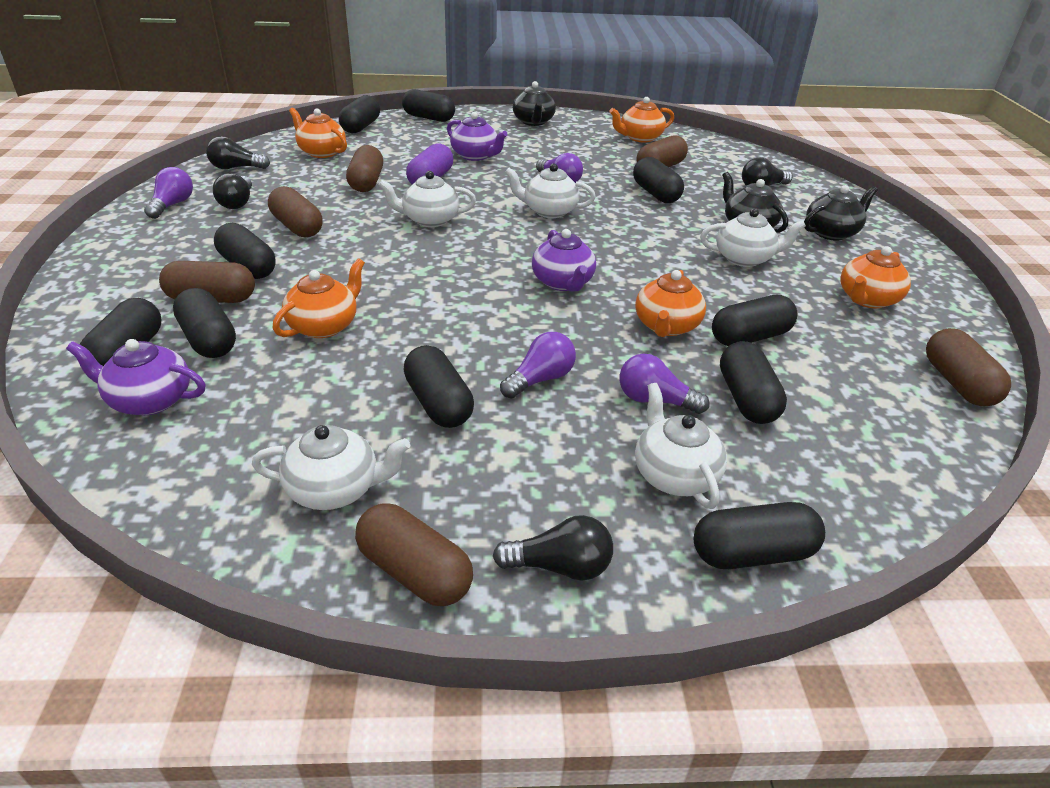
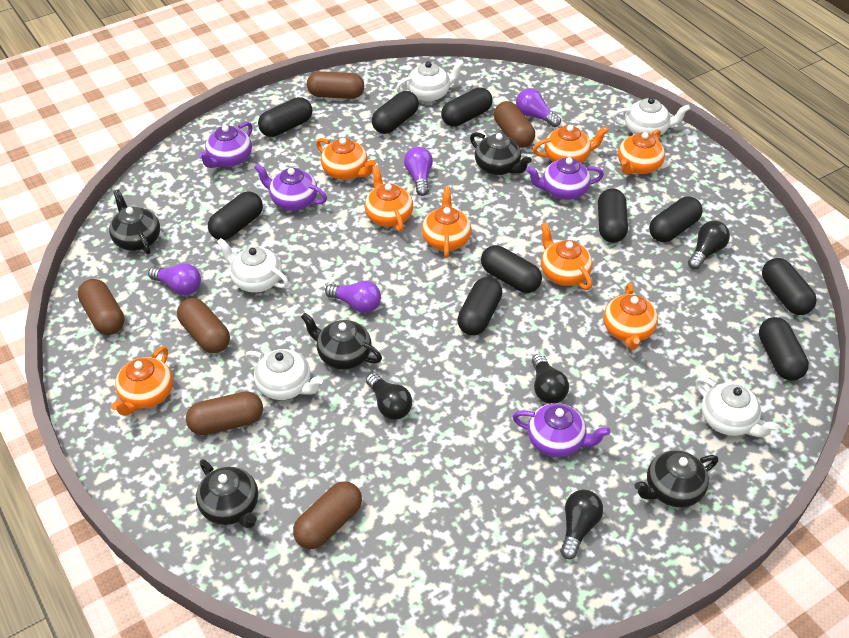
black teapot: [513,81,556,126] [722,172,788,233] [804,185,878,241] = 3 -> [109,190,160,254] [196,459,258,528] [301,313,382,369] [470,132,532,175] [635,450,718,508] = 5
orange teapot: [273,258,365,338] [289,108,347,158] [609,97,674,142] [635,270,706,337] [840,246,911,308] = 5 -> [111,346,173,416] [316,138,376,180] [365,165,413,232] [422,186,472,258] [533,125,609,163] [541,222,593,290] [603,283,658,350] [618,129,665,175] = 8
purple capsule: [406,143,453,184] = 1 -> none = 0
purple teapot: [66,339,205,415] [447,112,508,161] [532,229,596,292] = 3 -> [198,122,253,168] [254,163,327,211] [512,403,610,457] [526,157,604,200] = 4

